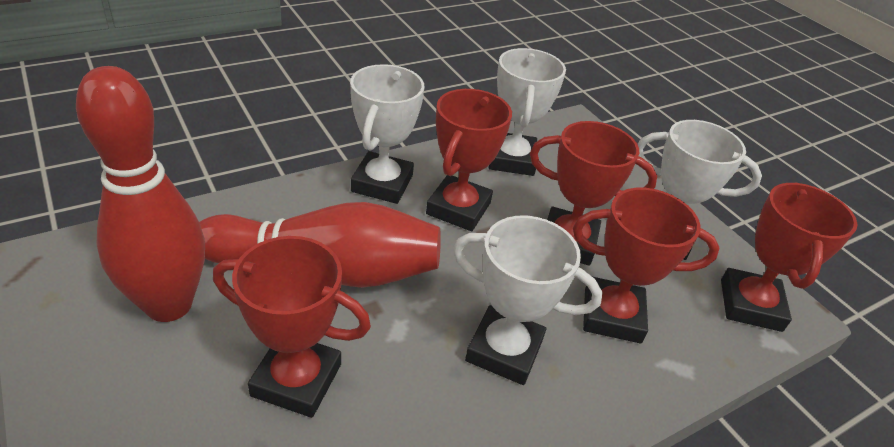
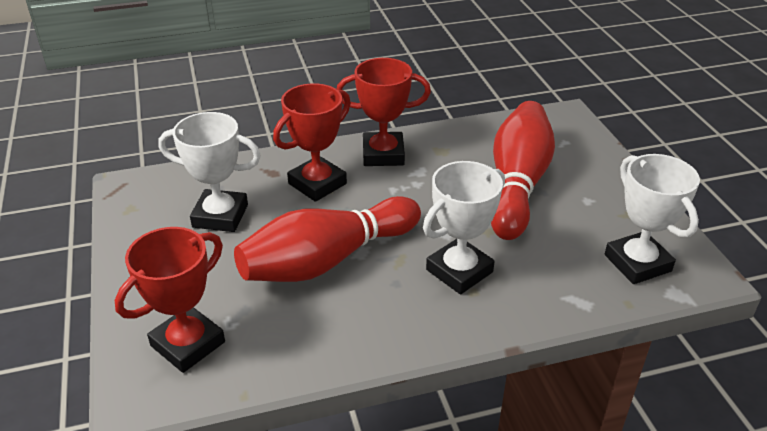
red trophy: [213,236,371,418] [426,89,512,231] [530,121,657,266] [573,188,720,343] [721,182,858,332] = 5 -> [115,227,225,373] [273,83,351,202] [337,58,431,166] = 3
white trophy: [350,64,425,204] [453,215,603,385] [489,48,566,176] [638,120,762,260] = 4 -> [158,112,261,232] [423,161,505,294] [605,154,700,284] = 3

